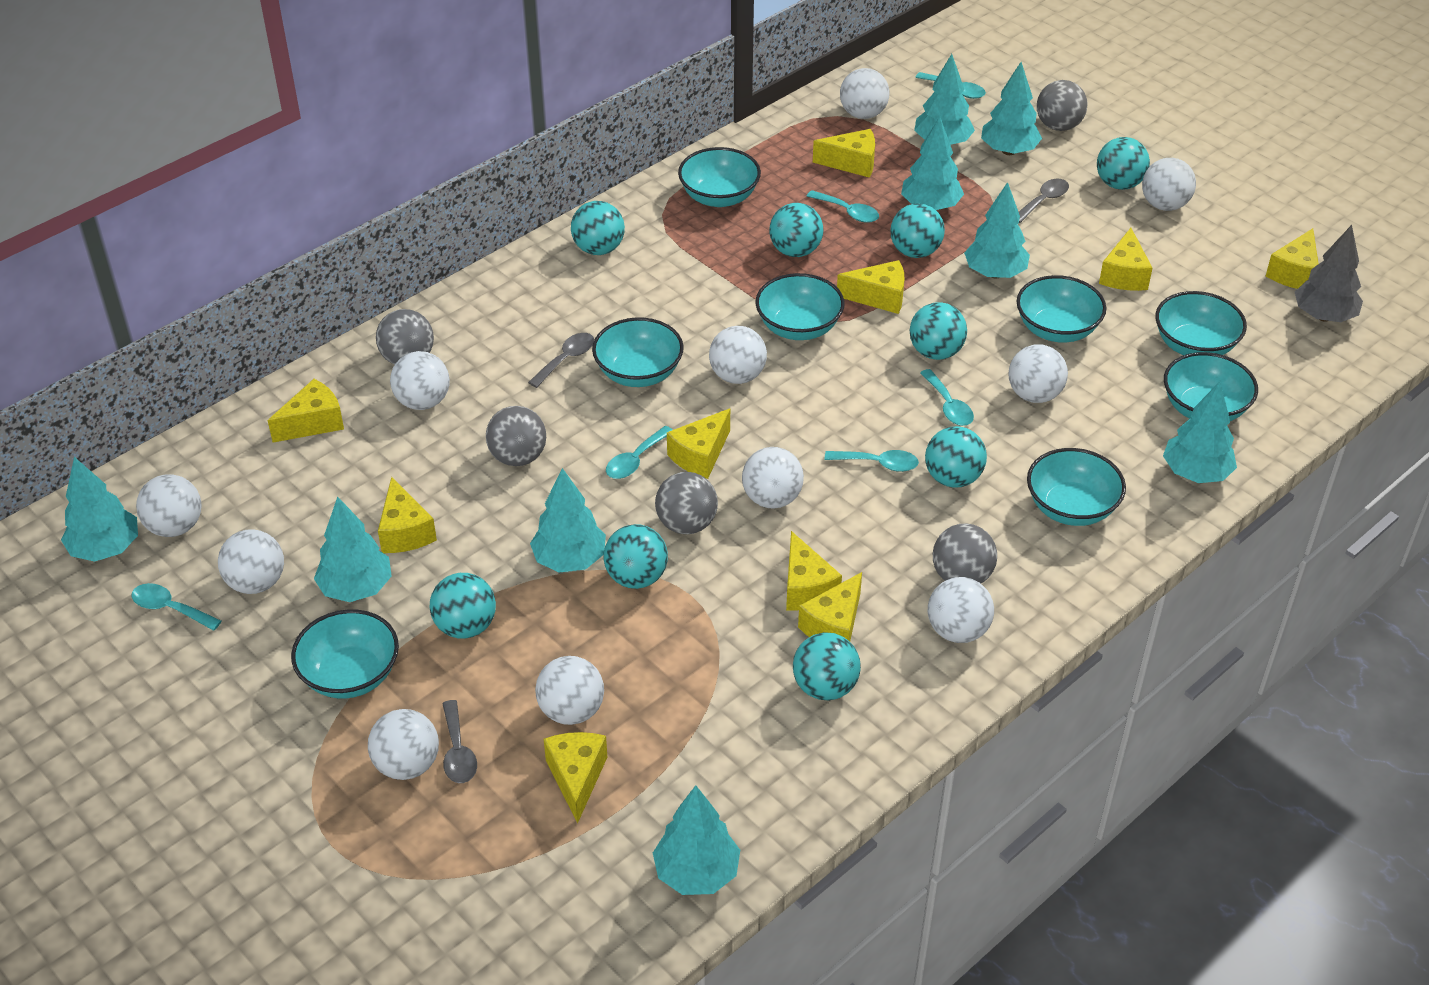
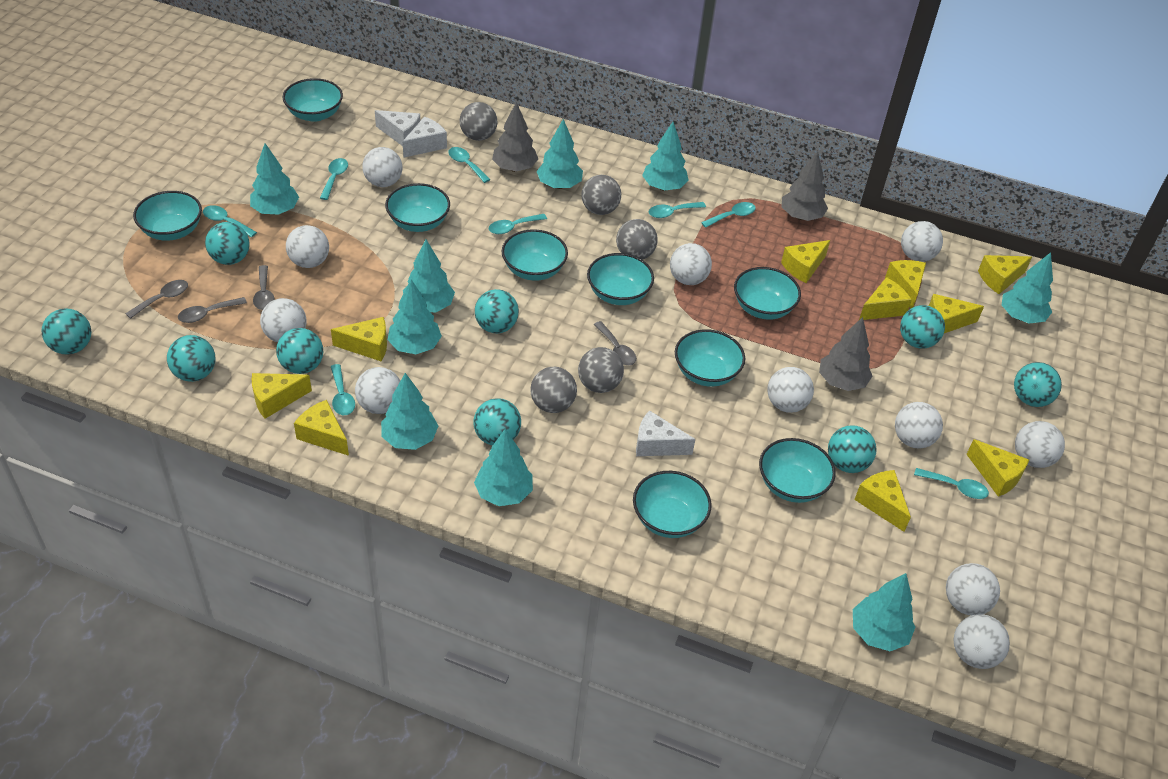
grey spoon: [442,700,477,783] [528,333,594,388] [1019,179,1069,223] = 3 -> [125,280,188,319] [178,297,247,323] [253,265,274,310] [594,321,636,365] = 4
grey tree: [1295,225,1363,322] = 1 -> [492,102,538,172] [782,151,828,221] [819,317,872,391] = 3
turquoise bowl: [291,609,399,699] [592,317,684,387] [678,147,761,207] [755,273,844,340] [1017,275,1106,342] [1027,448,1126,526] [1155,291,1247,355] [1164,352,1258,421] = 8 -> [133,191,202,241] [282,78,343,122] [385,183,450,232] [502,229,568,281] [587,253,654,305] [633,471,712,538] [675,329,745,387] [734,267,801,320] [759,438,836,503] = 9
turquoise spoon: [132,583,221,631] [606,426,673,479] [807,190,879,223] [825,450,919,472] [915,72,986,99] [920,369,974,426] = 6 -> [203,205,257,237] [320,158,348,200] [331,364,355,415] [448,147,491,183] [488,214,547,234] [649,202,706,218] [701,202,756,228] [914,468,989,499] = 8
white cheese: none = 0 -> [375,110,420,146] [403,117,447,158] [636,410,695,456] = 3

